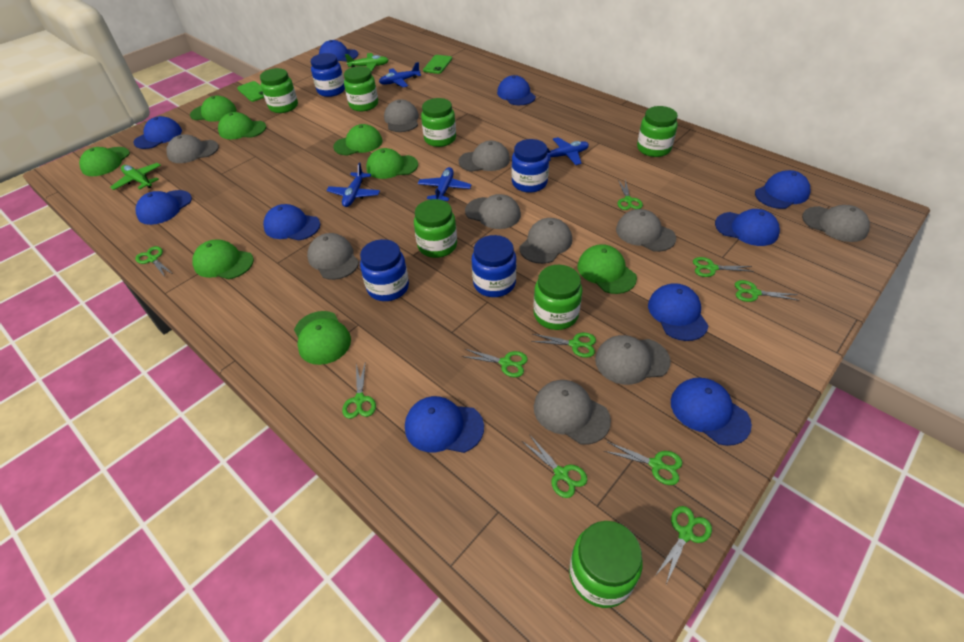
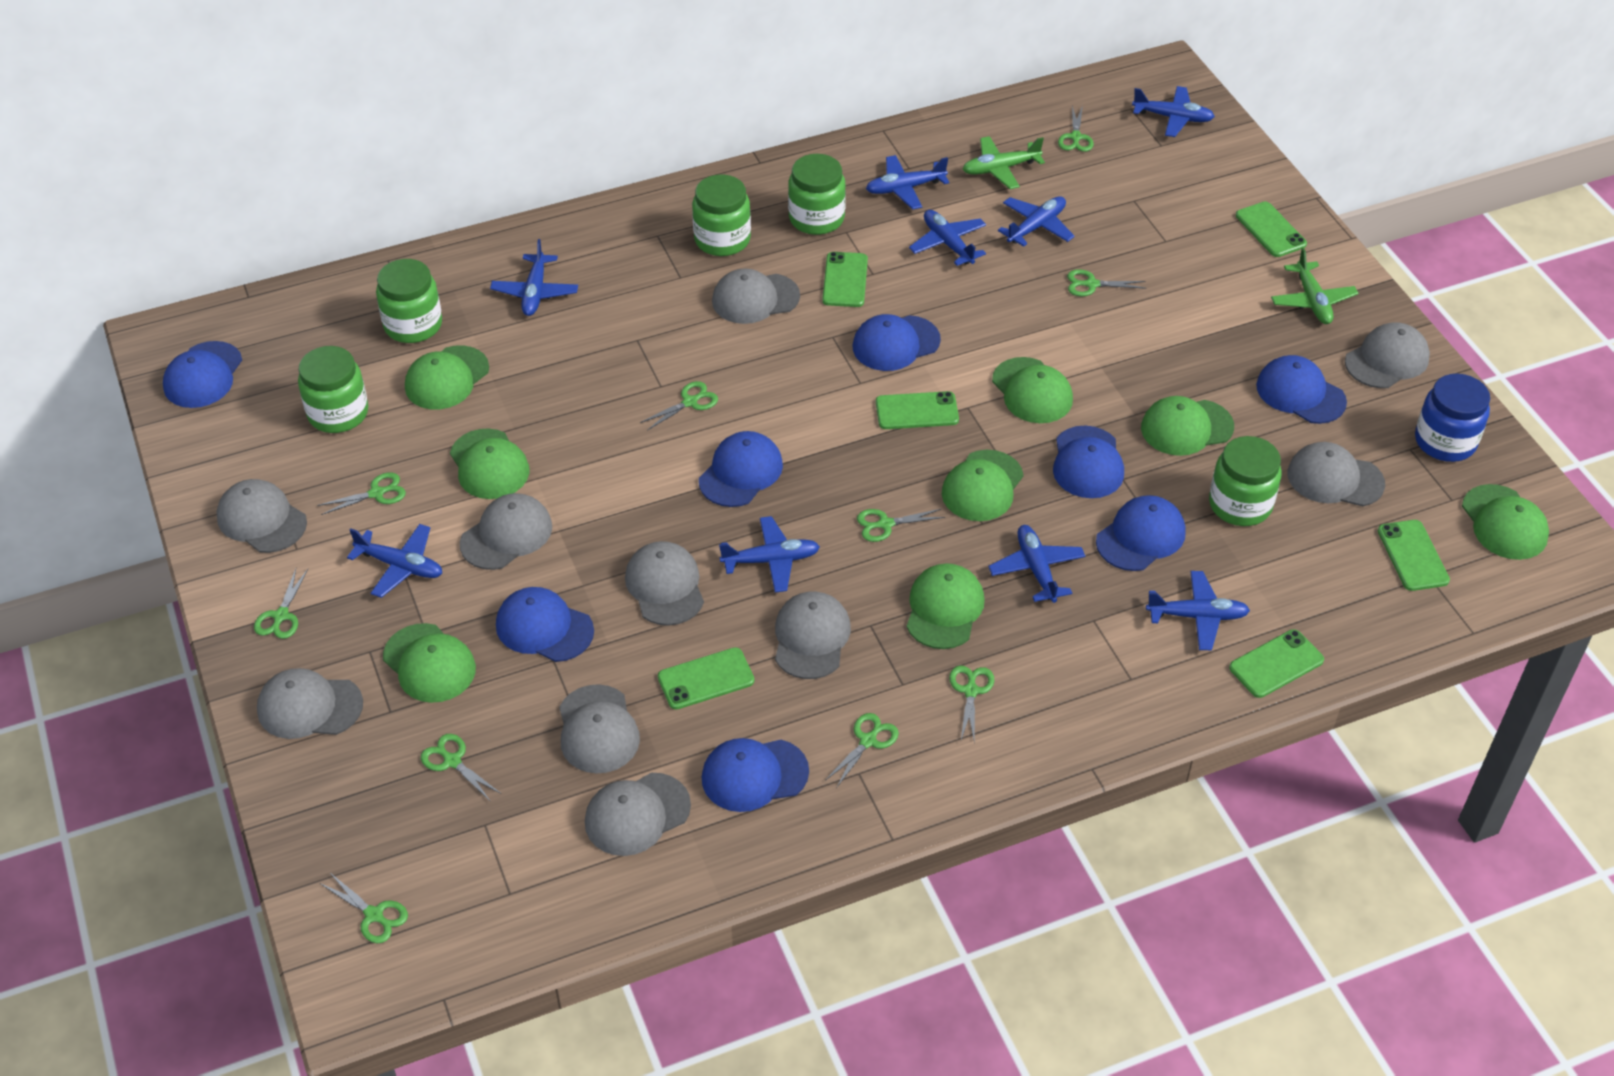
blue cap: [133,116,182,149] [136,190,192,225] [263,204,320,241] [319,40,359,61] [405,396,484,453] [497,75,536,105] [648,283,708,341] [671,378,752,446] [715,209,780,246] [755,170,810,209] = 10 -> [163,341,242,408] [496,587,594,662] [699,431,783,507] [702,738,809,812] [853,314,941,371] [1053,426,1124,498] [1096,495,1186,571] [1256,355,1347,424] = 8
blue jar: [311,53,345,97] [360,239,409,301] [472,235,516,297] [512,139,549,193] = 4 -> [1415,374,1490,462] = 1
blue plane: [326,163,380,207] [379,62,421,87] [418,167,471,201] [547,137,589,165] = 4 -> [347,524,442,598] [490,239,578,316] [719,516,820,593] [866,155,949,210] [909,210,986,266] [988,525,1085,603] [998,196,1075,247] [1132,86,1215,137] [1146,571,1250,650] = 9
green jar: [260,68,298,113] [344,66,378,111] [414,199,457,258] [421,98,456,147] [533,265,582,330] [569,521,643,608] [637,106,678,157] = 7 -> [298,346,368,433] [376,259,442,343] [692,174,751,256] [788,154,846,235] [1209,436,1282,526] = 5
green phone: [237,81,264,102] [423,55,452,74] = 2 -> [658,647,754,709] [822,252,868,307] [876,391,959,429] [1229,629,1324,698] [1236,201,1307,257] [1378,520,1450,591] = 6

